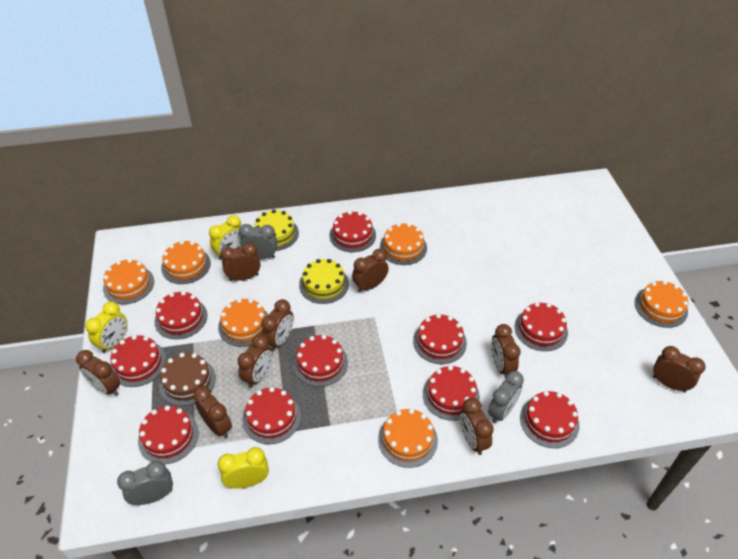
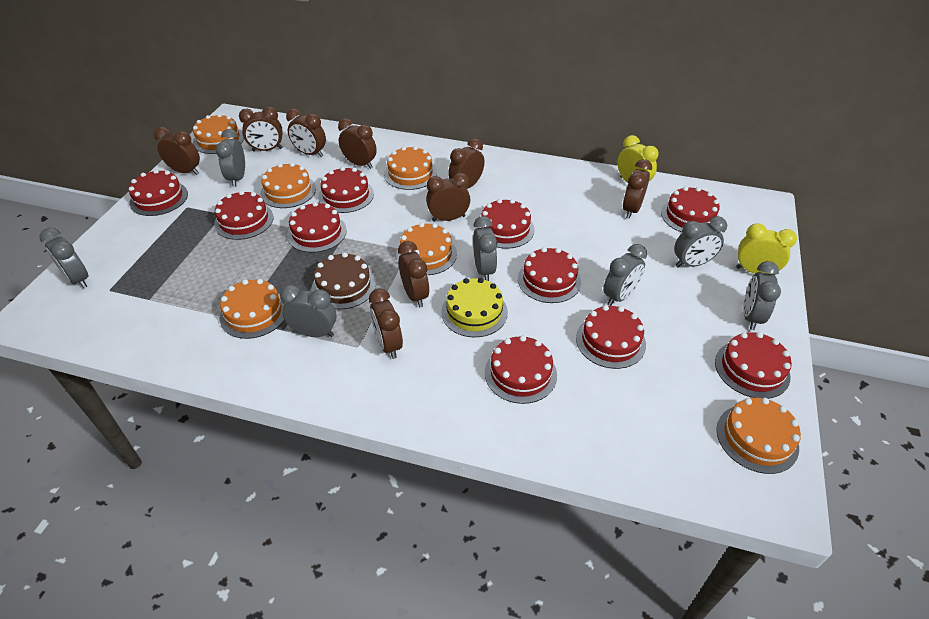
grey clock: [117,461,173,505] [239,224,277,259] [488,371,524,423] = 3 -> [39,228,89,288] [215,129,245,187] [280,285,337,337] [473,216,497,281] [603,244,647,306] [674,216,727,267] [743,261,781,330] = 7
yellow cake: [254,210,299,251] [299,259,349,304] = 2 -> [441,278,508,337] = 1
yellow clock: [85,302,127,353] [209,215,241,260] [218,447,269,488] = 3 -> [617,135,659,183] [736,223,797,275] = 2

